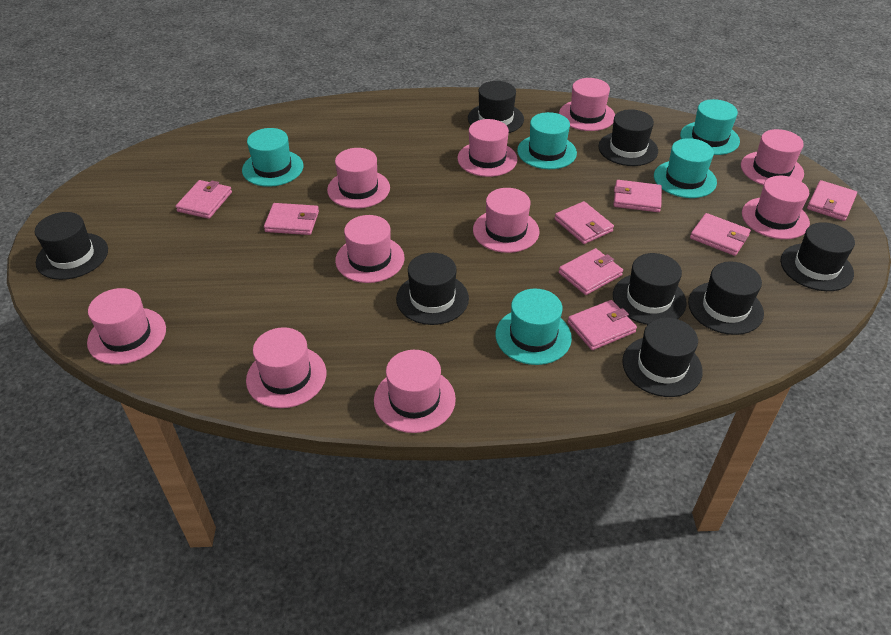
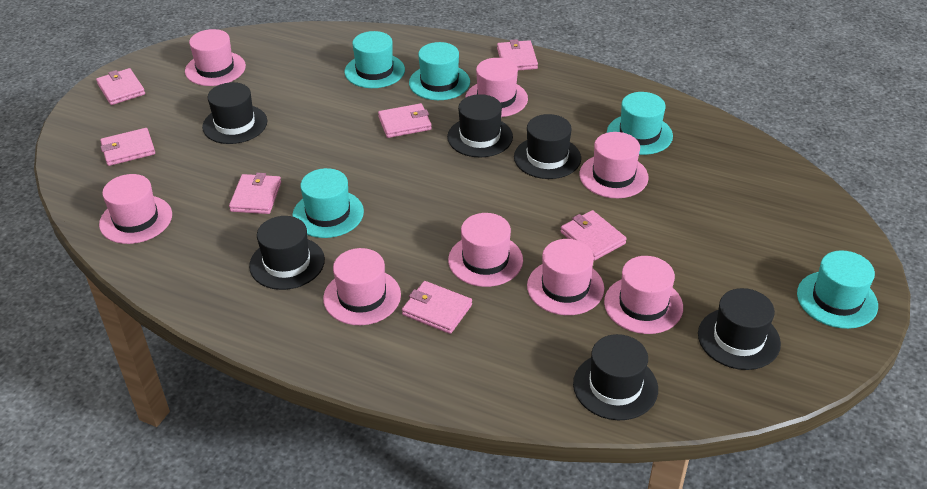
black hat: [35,212,108,280] [396,253,469,325] [468,81,524,133] [598,109,658,166] [613,253,687,325] [622,317,703,397] [688,261,764,335] [781,222,855,291] = 8 -> [202,82,267,144] [249,216,325,290] [447,94,513,157] [514,114,581,179] [573,334,658,420] [698,288,781,370] = 6
pink hat: [87,288,166,364] [246,327,326,408] [327,148,390,209] [335,215,405,283] [374,350,456,433] [457,119,518,177] [473,188,539,253] [559,78,615,131] [741,129,804,185] [742,176,810,239] = 10 -> [99,174,172,244] [185,29,246,86] [323,248,401,325] [448,213,523,287] [465,58,528,117] [527,239,604,315] [579,132,649,198] [604,256,683,334] = 8
pink wallet: [176,180,232,219] [264,203,319,235] [555,201,614,244] [559,248,623,295] [568,300,637,350] [614,180,662,212] [690,213,751,256] [807,180,857,221] = 8 -> [96,68,145,105] [100,128,155,166] [229,173,281,214] [378,103,432,138] [402,281,472,334] [497,39,538,71] [561,210,627,261] = 7

